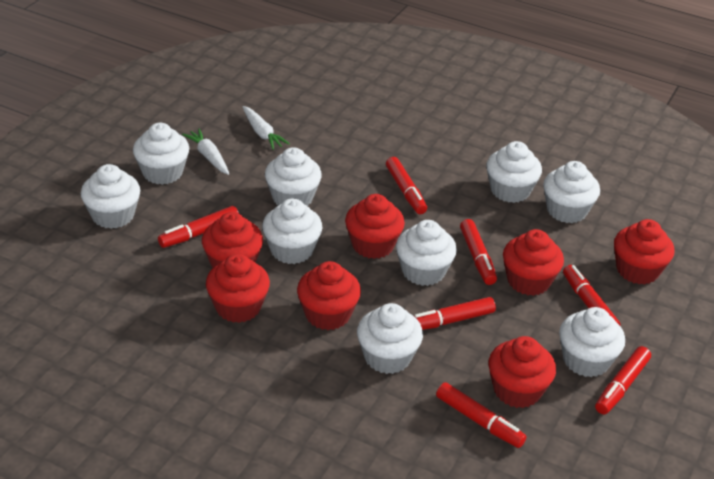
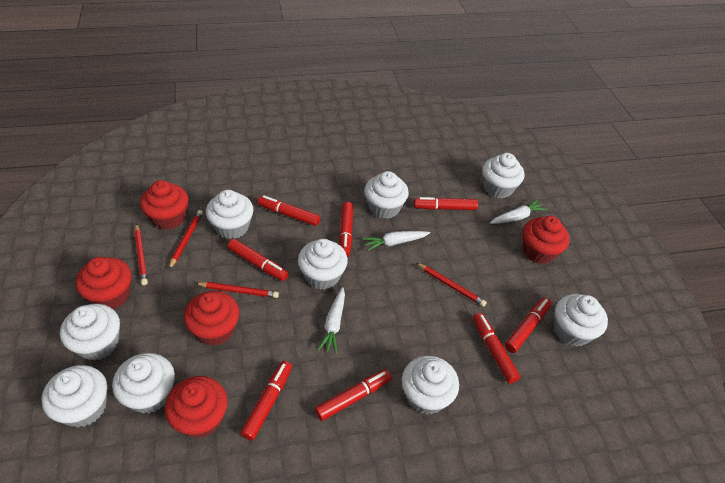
red cupcake: [202,212,263,268] [206,254,270,323] [297,261,361,330] [345,194,405,259] [488,336,556,408] [503,229,564,296] [614,219,674,285] = 7 -> [76,257,132,309] [140,180,188,230] [165,376,228,438] [184,291,239,346] [522,216,569,264] = 5
red marker: [158,206,239,248] [386,157,427,214] [414,297,496,330] [436,382,527,448] [460,219,497,285] [563,265,620,325] [595,346,651,414] = 7 -> [228,239,289,281] [240,361,292,441] [258,195,320,226] [315,369,392,421] [339,202,353,257] [414,197,478,210] [473,313,520,384] [505,297,551,353] = 8
red pencil: none = 0 -> [134,223,148,285] [169,210,203,269] [195,282,279,298] [416,263,487,307] = 4
white carrot: [182,129,229,175] [243,106,290,150] = 2 -> [318,287,345,354] [363,231,430,251] [490,199,547,224] = 3

